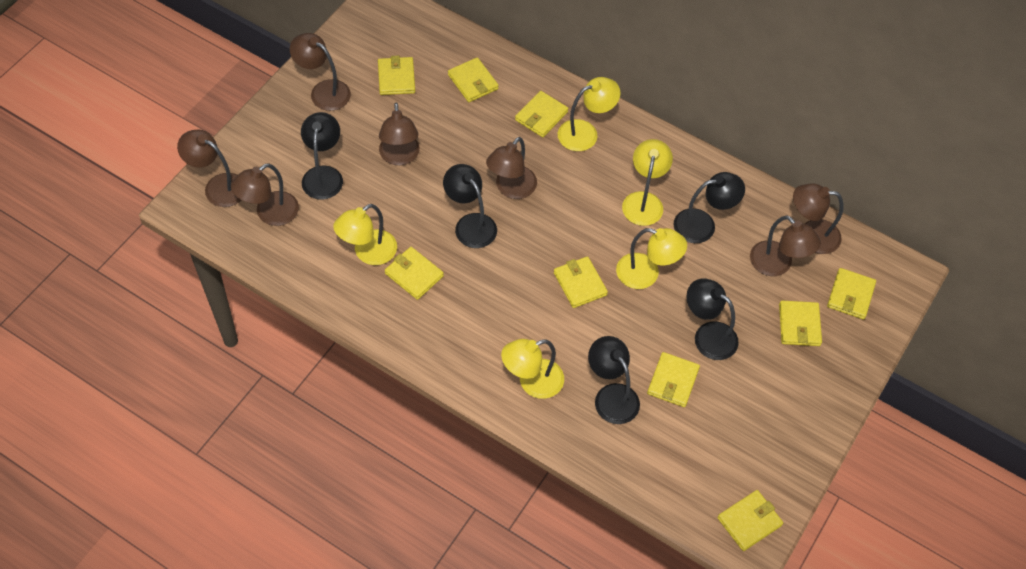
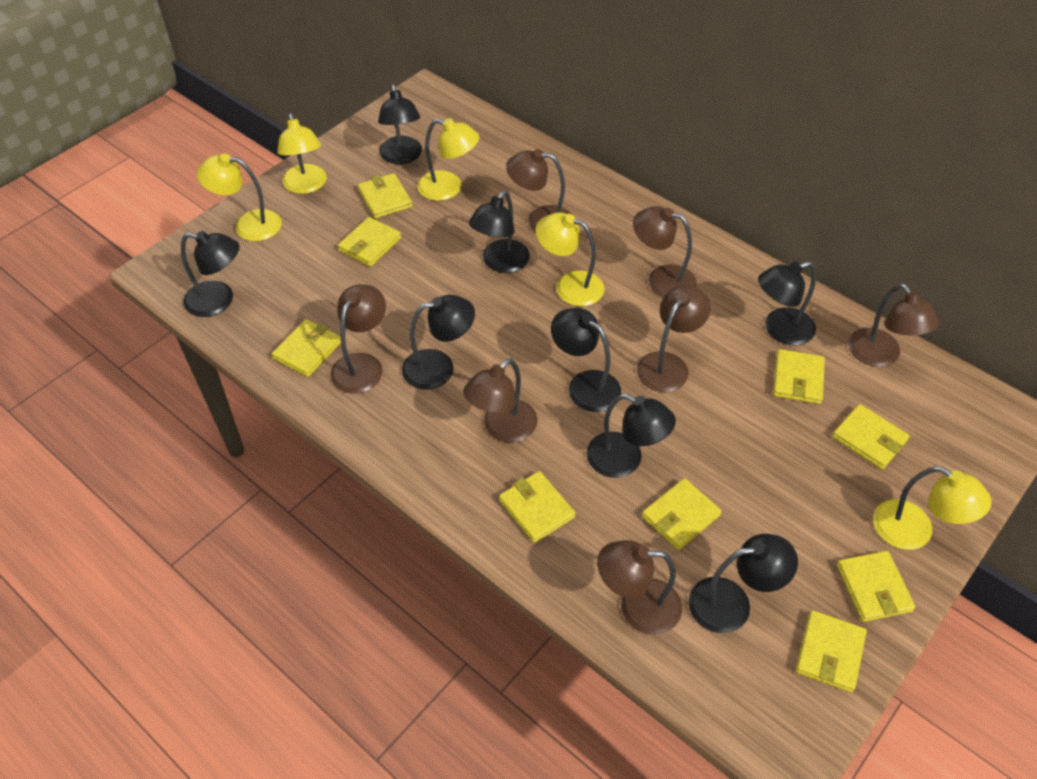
black lamp: [301,112,343,200] [443,164,497,248] [588,336,640,424] [673,172,745,243] [687,278,739,360] = 5 -> [181,231,240,317] [378,85,422,164] [402,295,475,390] [469,191,530,273] [551,308,621,412] [587,394,676,478] [688,534,798,633] [758,261,816,345] = 8

